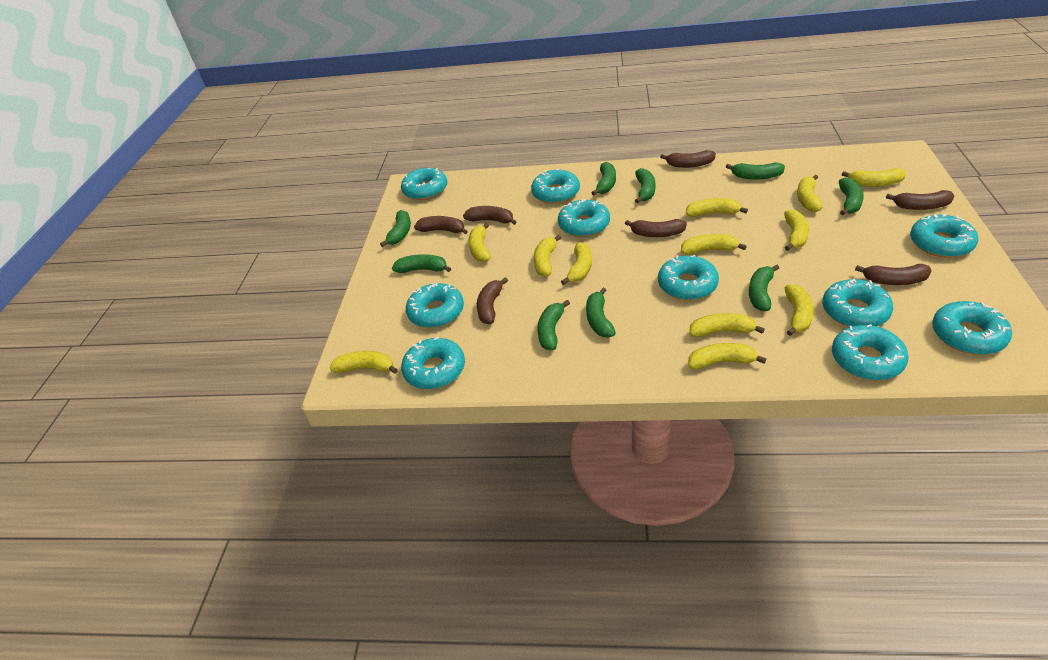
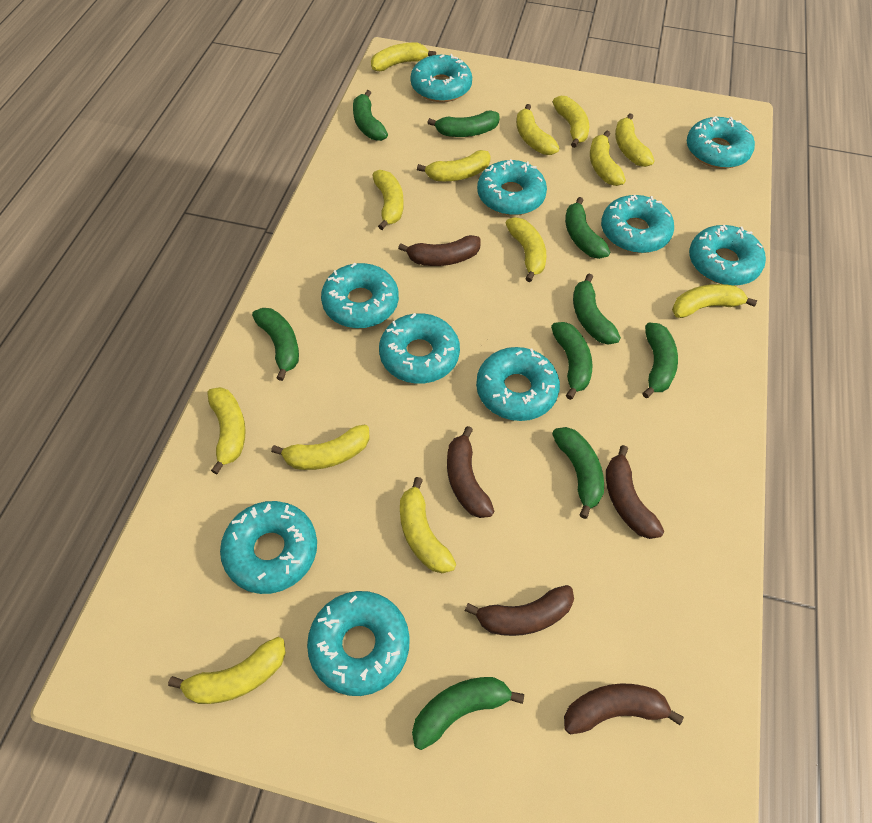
brown banana: [414,216,468,234] [463,206,516,225] [477,277,508,324] [625,219,687,237] [660,150,716,168] [855,264,932,285] [886,190,954,210] = 7 -> [398,235,481,266] [447,426,494,518] [465,585,574,636] [564,683,684,734] [606,445,664,539] = 5
yellow banana: [330,351,398,374] [468,223,490,262] [533,235,561,277] [561,242,592,285] [681,234,747,255] [686,198,748,217] [688,343,766,369] [689,313,765,337] [784,209,809,251] [785,284,814,336] [797,175,822,212] [842,168,906,187] = 12 -> [168,637,286,704] [207,387,246,474] [271,424,370,470] [371,43,436,71] [373,170,403,230] [400,477,456,573] [417,150,491,181] [506,217,546,282] [516,104,559,155] [553,96,589,148] [590,131,626,186] [615,113,654,167] [672,284,757,318] = 13

